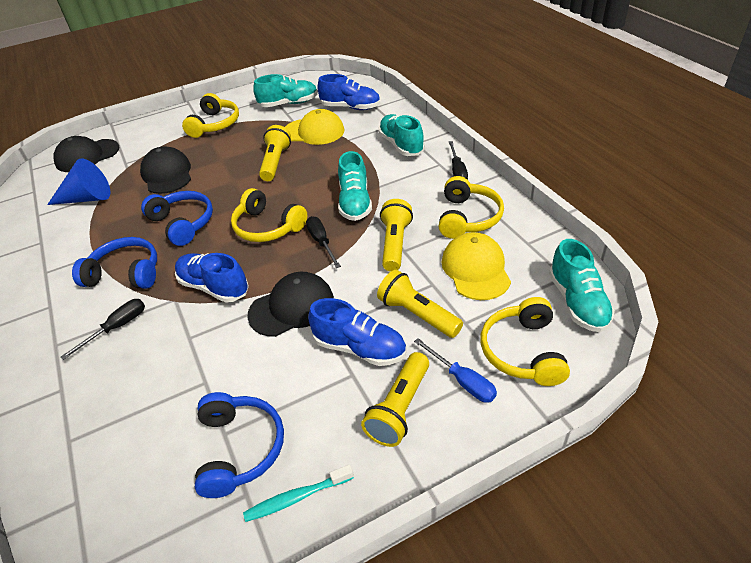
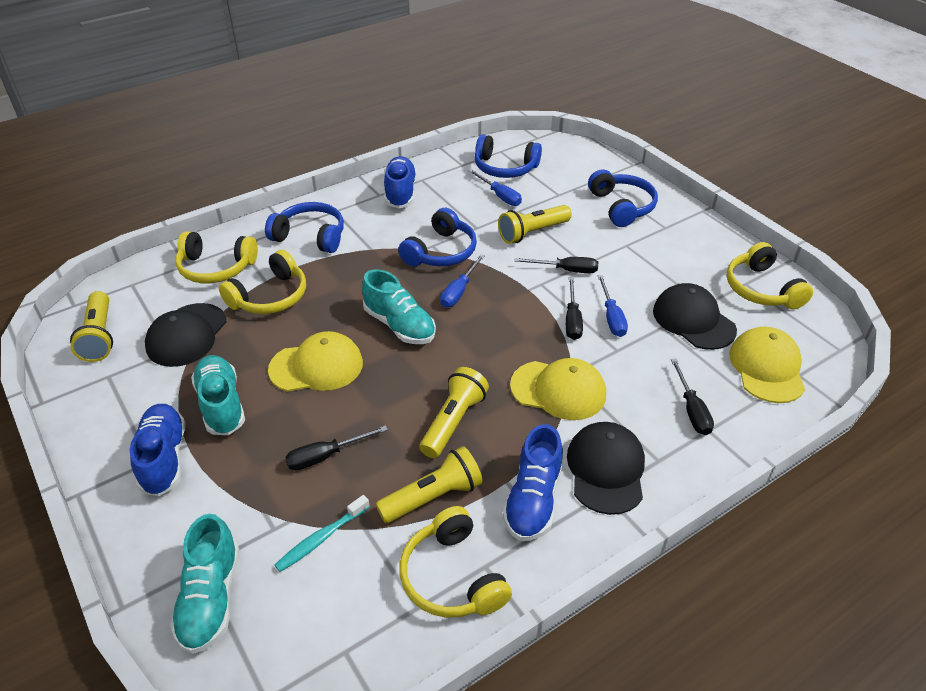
black screwdriver: [60,299,145,360] [306,216,341,268] [449,141,468,180] = 3 -> [285,425,388,470] [514,257,598,273] [566,277,583,340] [671,358,714,435] = 4
blue cone: [47,159,110,205] = 1 -> none = 0
blue headphones: [72,237,157,289] [141,191,213,246] [195,392,284,498] = 3 -> [265,202,344,253] [398,208,477,266] [474,134,542,178] [588,169,658,227] = 4
blue screwdriver: [414,338,497,403] = 1 -> [440,254,485,307] [469,169,522,206] [598,275,628,337] = 3
turquoise shoe: [253,74,318,107] [338,151,372,221] [378,114,425,156] [549,239,615,332] = 4 -> [170,514,239,654] [191,355,245,435] [362,269,436,344] = 3
yellow cap: [285,109,344,145] [441,232,511,300] = 2 -> [268,331,363,392] [510,358,606,420] [729,327,805,403] = 3

